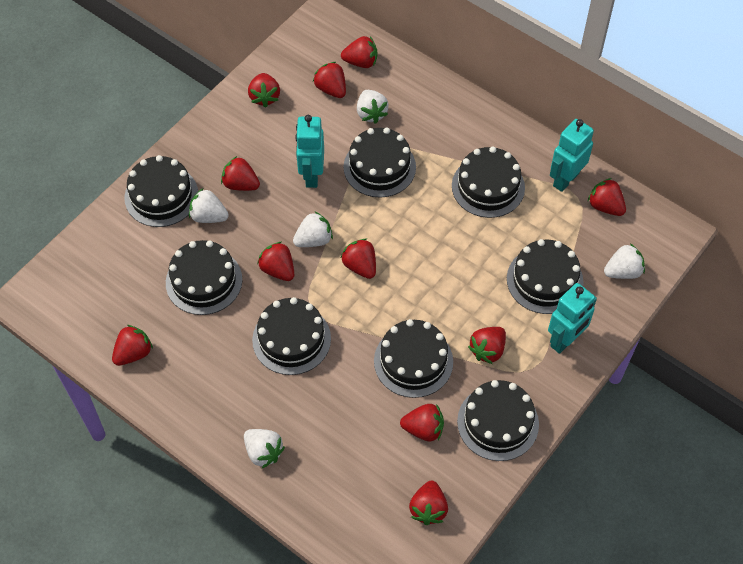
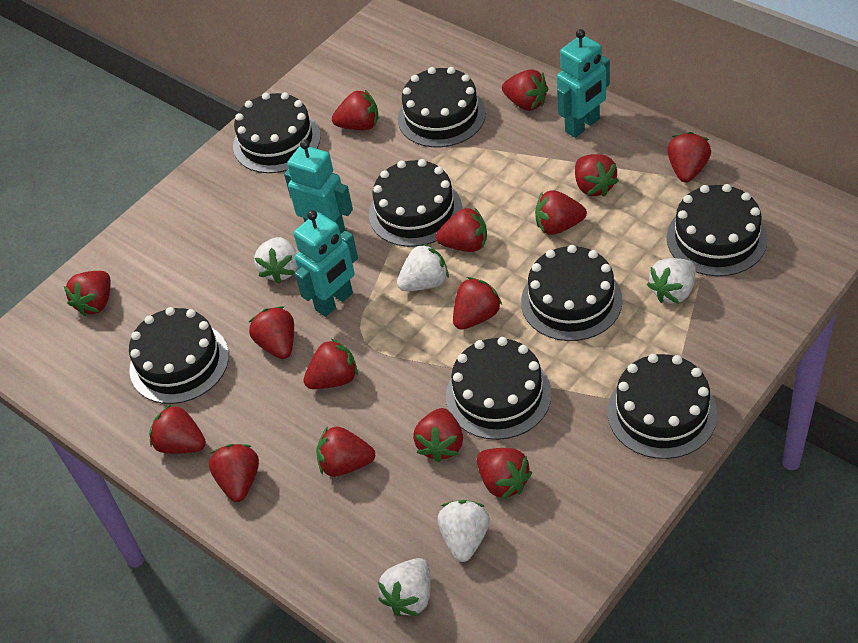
red strawberry: [112,325,153,366] [221,156,260,191] [248,73,280,108] [257,242,294,281] [313,62,346,98] [341,36,377,68] [341,239,376,279] [400,404,444,441] [409,480,448,525] [468,327,506,364] [588,178,626,216] = 11 -> [64,271,110,316] [149,404,206,454] [209,444,259,502] [249,306,294,359] [303,339,358,389] [316,426,376,477] [332,90,378,130] [413,408,463,463] [436,207,487,252] [453,277,502,330] [477,448,532,500] [502,69,548,111] [535,191,587,235] [575,154,619,197] [667,132,711,182] = 15

